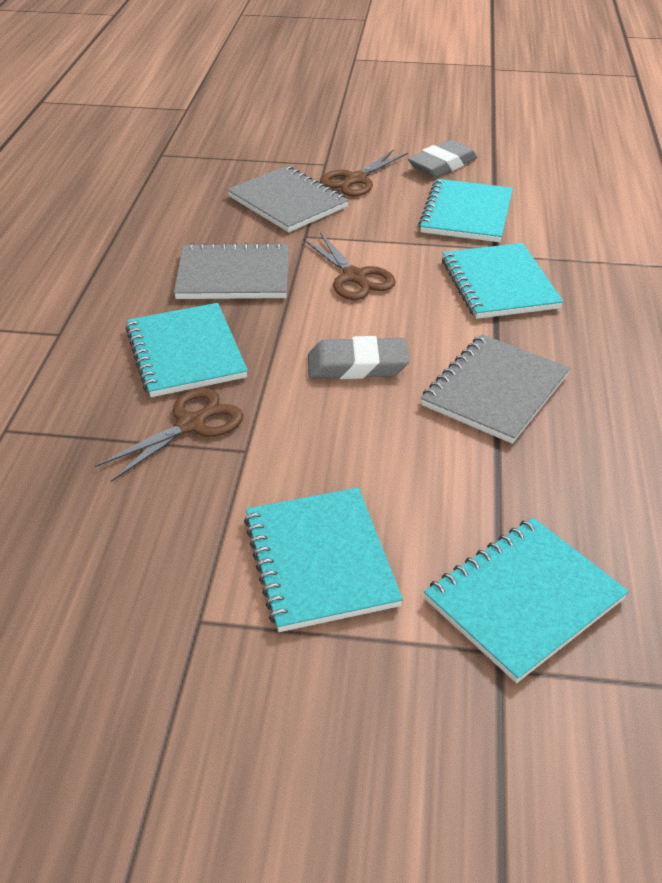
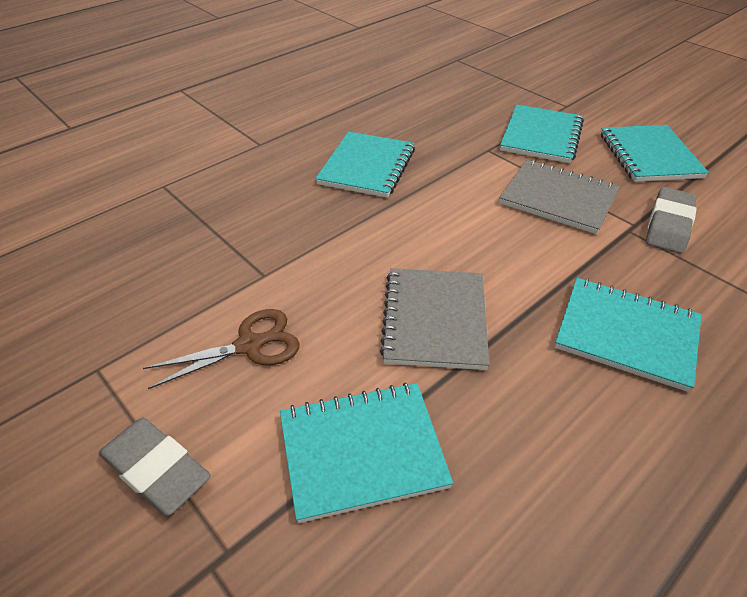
brown scissors: [95,388,243,482] [303,232,396,300] [320,149,408,197] = 3 -> [143,309,300,389] = 1
grey notebook: [174,242,289,299] [227,166,349,232] [421,334,570,444] = 3 -> [380,268,490,370] [499,160,620,234] = 2

